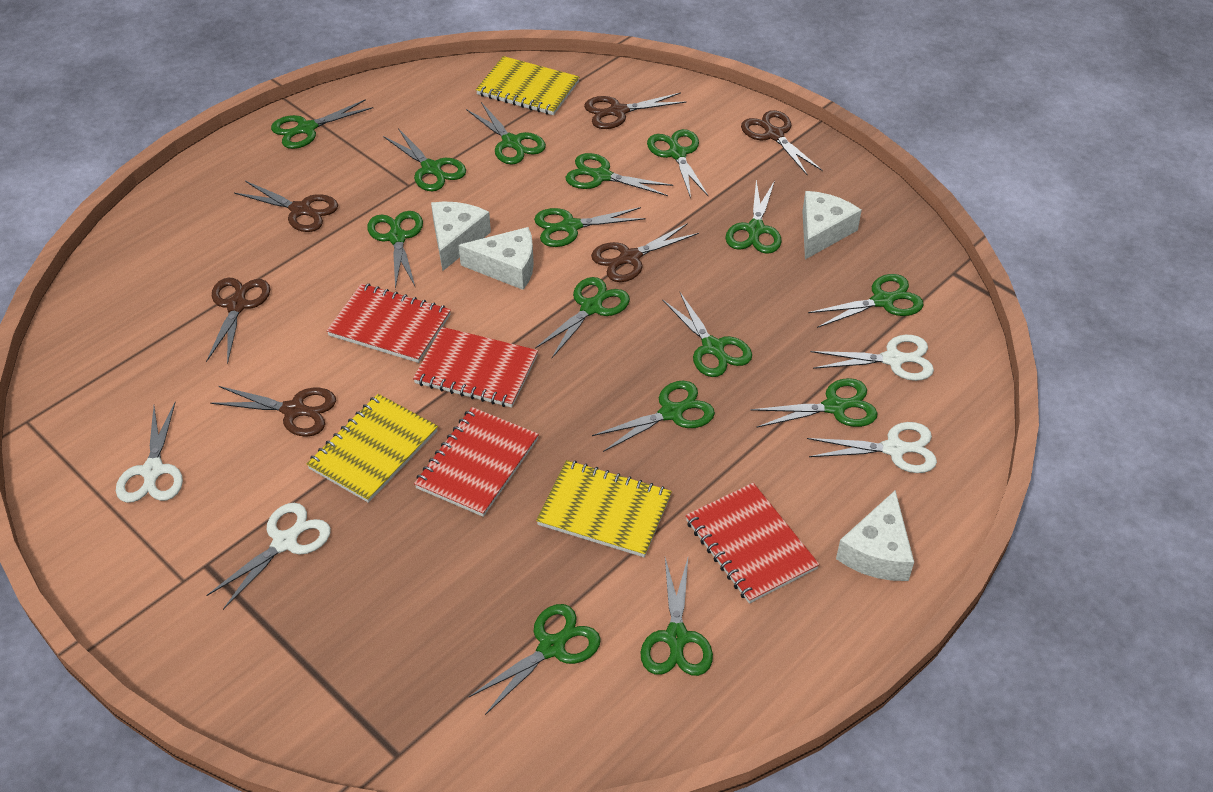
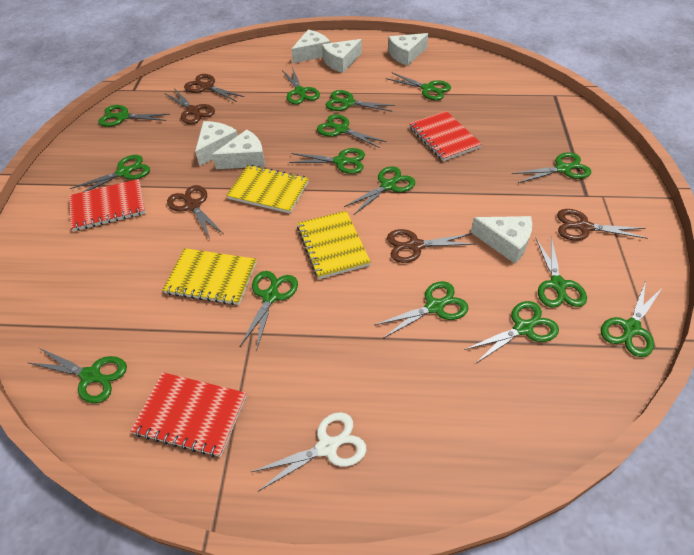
brown scissors: [206,278,270,364] [210,386,336,437] [234,181,338,232] [584,92,686,129] [591,223,699,282] [741,110,823,176] = 6 -> [166,88,215,124] [167,185,224,238] [184,74,244,102] [387,229,475,263] [557,209,648,241] = 5
red notebook: [327,283,451,363] [413,327,538,408] [414,407,539,517] [685,483,819,604] = 4 -> [69,179,145,231] [131,372,246,457] [409,111,482,161] = 3
white cheese: [431,202,491,271] [459,227,534,290] [802,191,862,259] [836,490,914,581] = 4 -> [195,121,238,166] [212,130,265,169] [292,30,330,63] [322,39,362,73] [388,33,428,66] [471,216,532,264] = 6
white scissors: [116,402,183,503] [206,503,331,610] [807,422,937,473] [811,335,934,381] = 4 -> [251,412,367,491] = 1

